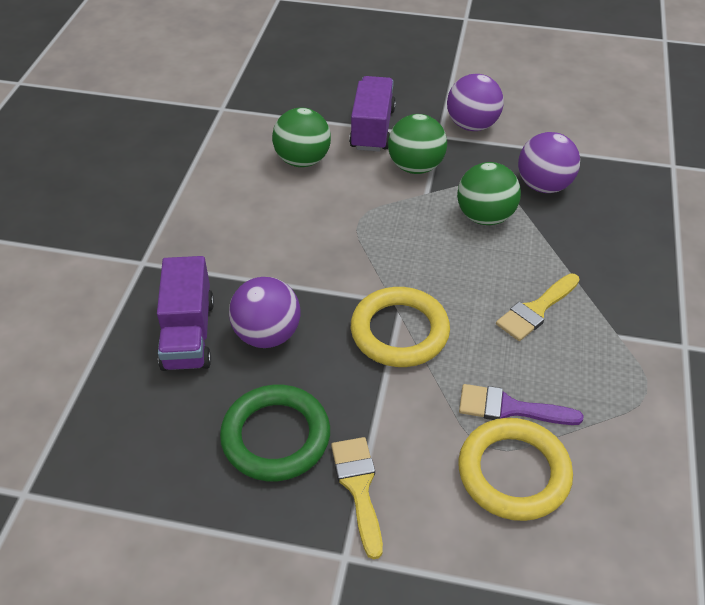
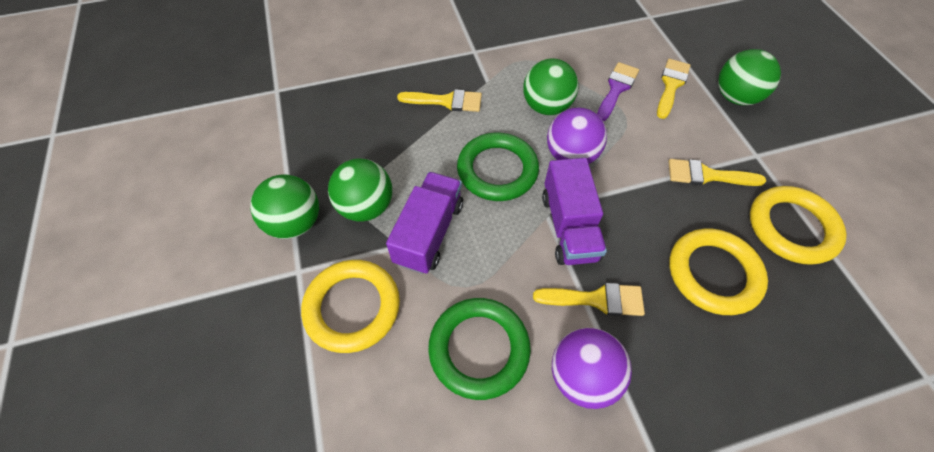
green ball: [272,107,331,167] [388,114,447,174] [457,162,521,225] = 3 -> [250,174,319,239] [328,159,392,222] [523,59,579,115] [718,49,781,105] = 4
green ring: [220,385,330,481] = 1 -> [428,298,531,400] [457,133,539,201] = 2
purple ball: [229,277,301,348] [447,74,503,131] [518,132,580,193] = 3 -> [547,108,607,164] [552,328,632,409] = 2
yellow brush: [331,437,383,559] [496,273,580,341] = 2 -> [397,89,482,112] [533,283,645,316] [657,59,691,119] [668,159,766,186] = 4
yellow ring: [351,287,450,367] [458,418,573,521] = 2 -> [301,260,400,353] [669,229,768,315] [750,186,847,265] = 3

